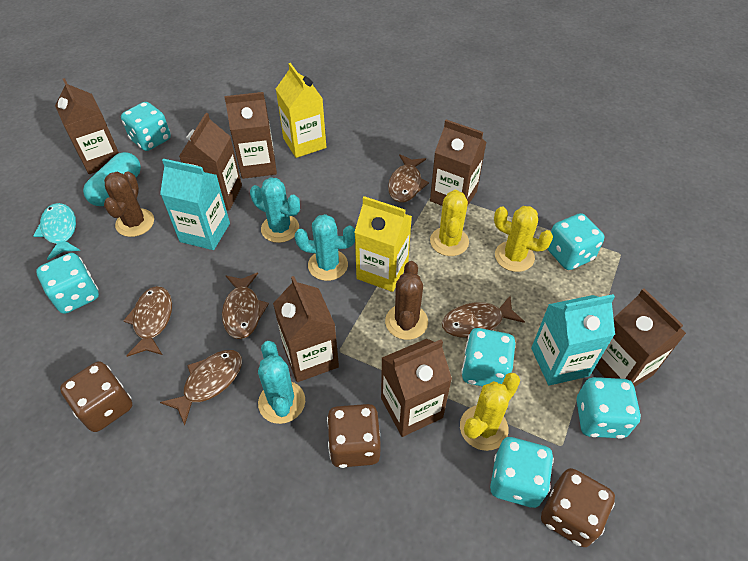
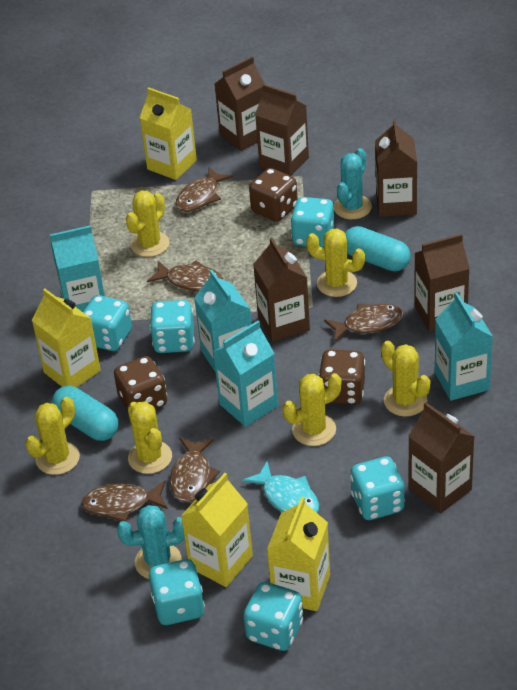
brown cactus: [104,171,154,237] [385,261,428,340] = 2 -> none = 0
brown carton: [55,78,119,174] [179,113,242,210] [224,92,277,179] [273,276,339,382] [381,339,452,437] [430,119,487,206] [595,288,686,387] = 7 -> [215,57,265,151] [253,237,310,342] [255,84,309,176] [375,119,417,217] [408,402,475,513] [414,234,470,332] = 6
turquoise cactus: [250,177,300,243] [258,341,305,424] [295,214,355,281] = 3 -> [116,505,185,579] [334,148,372,219] = 2
turquoise capsule: [83,152,141,206] = 1 -> [52,386,118,441] [345,226,411,271] = 2
turquoise carton: [160,159,230,250] [531,294,615,386] = 2 -> [50,226,105,312] [194,270,252,372] [213,321,278,427] [435,292,493,401] = 4
yellow cactus: [430,190,469,256] [460,373,520,451] [494,206,553,272] = 3 -> [25,397,80,475] [126,190,170,257] [128,401,172,474] [283,373,342,446] [306,228,365,297] [381,341,430,416] = 6
yellow carton: [276,63,326,158] [354,196,412,292] = 2 -> [32,289,101,388] [140,87,197,180] [181,473,253,587] [267,497,330,611] = 4

